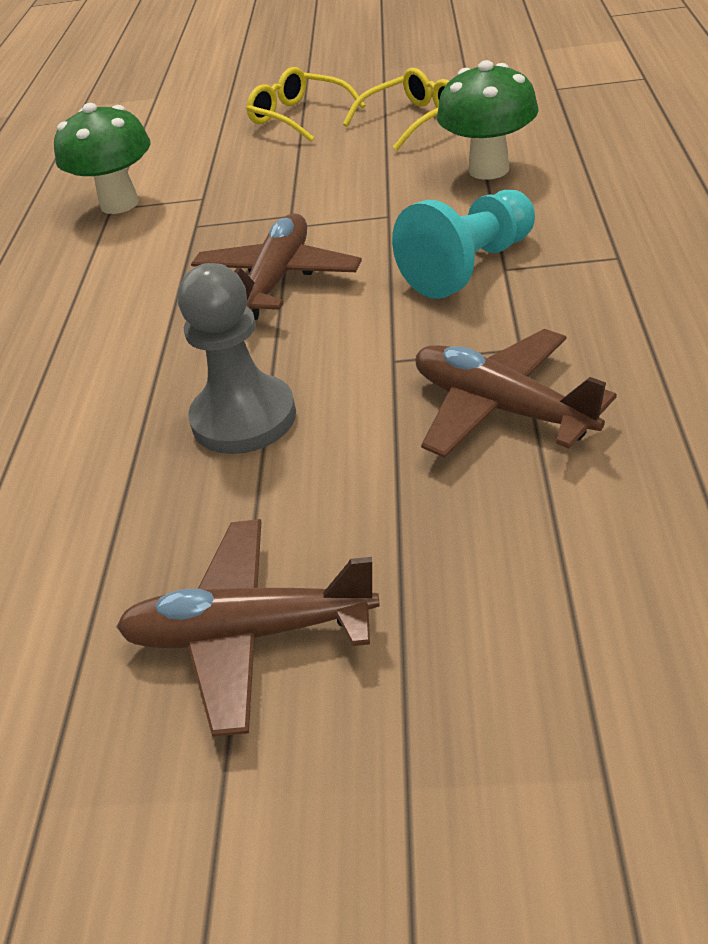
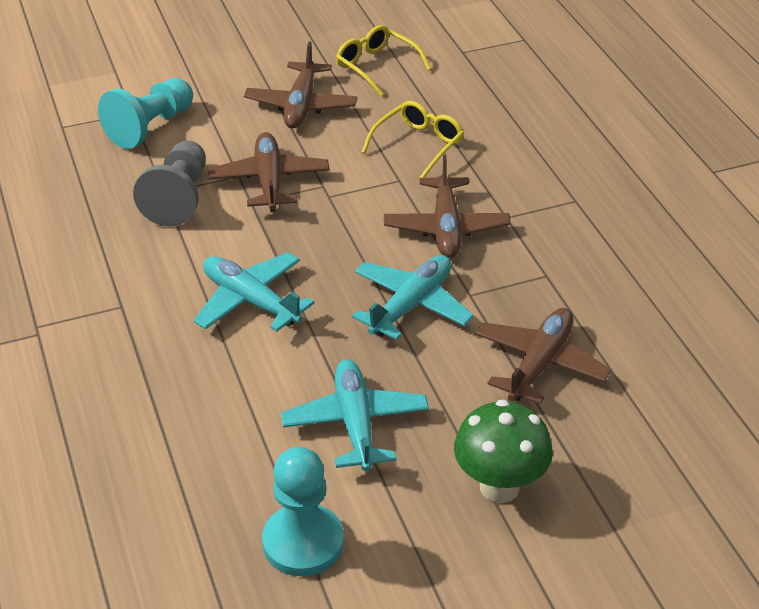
brown plane: [116,519,380,737] [191,213,362,320] [415,329,617,458] = 3 -> [208,132,330,212] [244,41,357,128] [384,154,511,258] [475,308,611,405] = 4
green mushroom: [54,103,151,214] [437,60,539,180] = 2 -> [454,400,553,503] = 1
turquoise pawn: [392,190,535,299] = 1 -> [98,78,193,149] [262,447,344,576] = 2
turquoise plane: none = 0 -> [193,252,314,332] [281,360,429,471] [352,255,474,340] = 3

